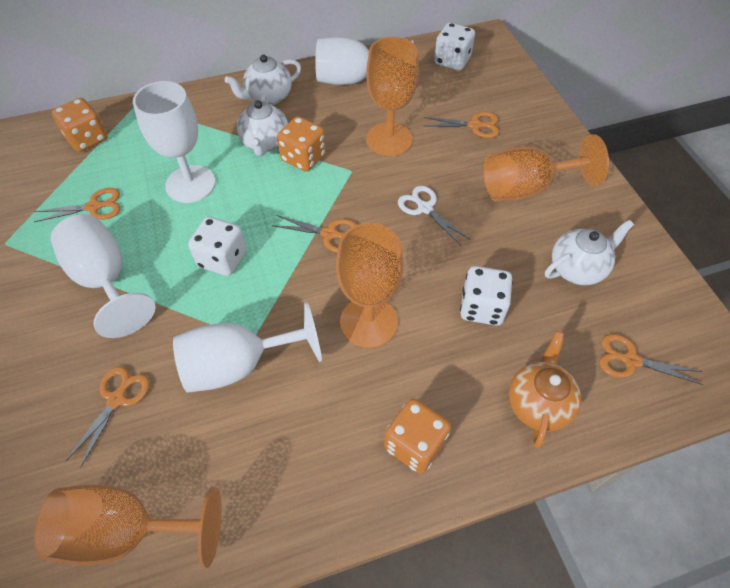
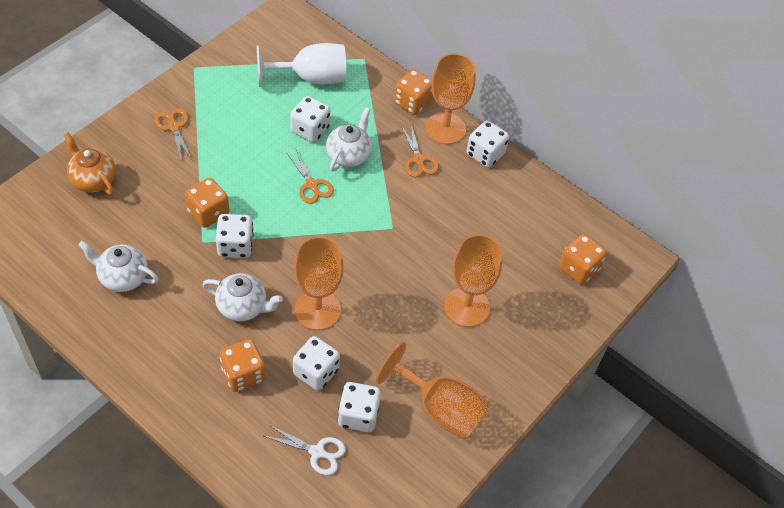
orange dice: [52,98,107,152] [277,116,326,171] [384,398,451,473] = 3 -> [185,178,229,228] [220,339,265,392] [394,69,433,115] [559,234,607,284] = 4
orange scissors: [34,188,120,222] [66,367,150,468] [272,215,357,253] [424,112,499,138] [599,334,704,385] = 5 -> [154,108,192,163] [286,149,334,204] [401,124,439,177] = 3
white dice: [188,216,247,276] [434,23,475,70] [460,266,513,326] = 3 -> [216,214,254,258] [290,96,331,143] [293,336,340,391] [338,382,381,432] [467,121,509,168] = 5
white goblet: [51,214,156,338] [133,81,216,203] [173,301,322,393] [315,37,414,85] = 4 -> [257,43,346,87] = 1

